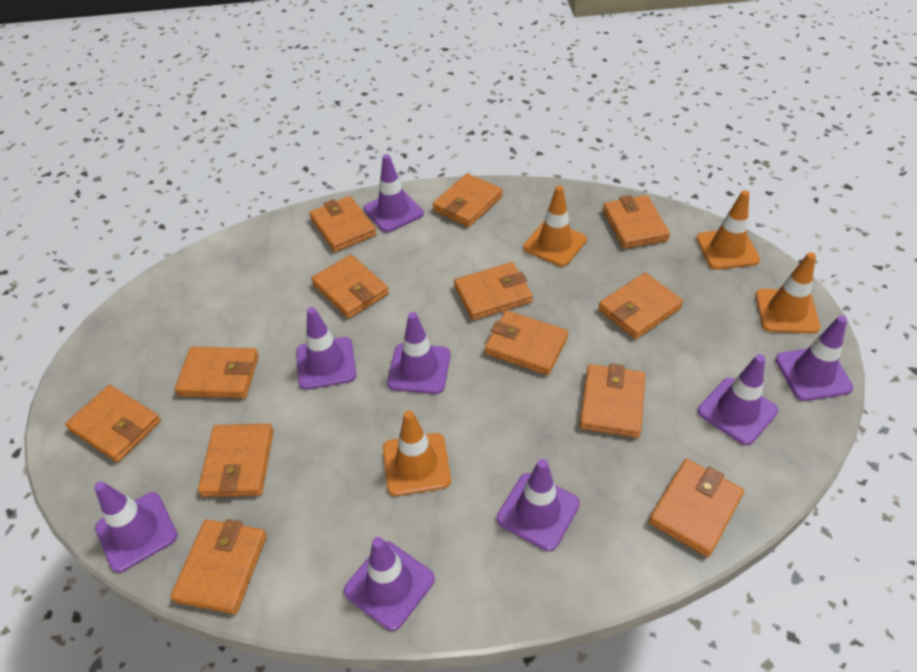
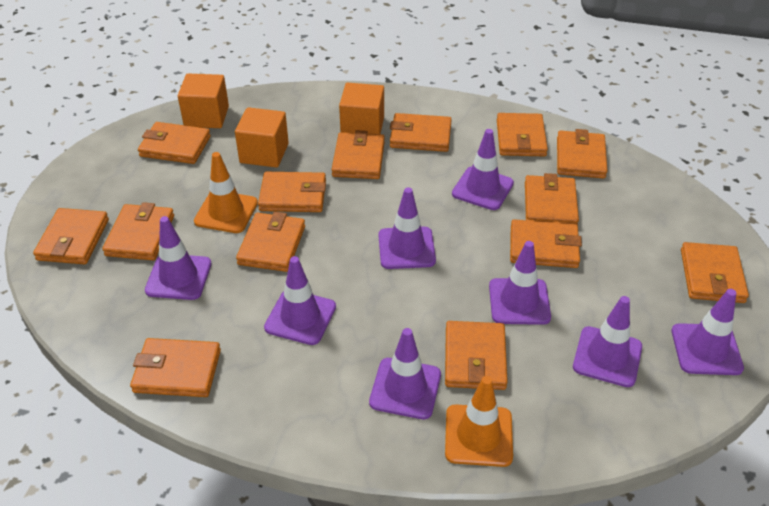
orange cube: none = 0 -> [178,74,229,128] [235,107,289,168] [339,83,384,134] = 3
orange traffic cone: [383,410,451,496] [523,185,587,267] [696,190,760,270] [755,252,820,334] = 4 -> [194,152,258,233] [445,376,513,467] = 2
orange wallet: [65,385,161,462] [171,519,267,614] [175,347,259,398] [198,424,273,497] [309,196,377,252] [311,255,389,318] [433,173,503,227] [454,262,533,320] [485,311,568,375] [580,364,645,438] [598,273,683,339] [603,195,670,249] [649,459,744,557] = 13 -> [33,208,109,264] [102,202,174,260] [130,338,221,397] [138,122,211,164] [236,212,305,272] [258,172,326,212] [332,130,385,179] [390,113,452,152] [445,321,508,390] [497,113,548,156] [510,219,582,268] [525,173,579,225] [557,129,607,179] [681,242,749,303] = 14

